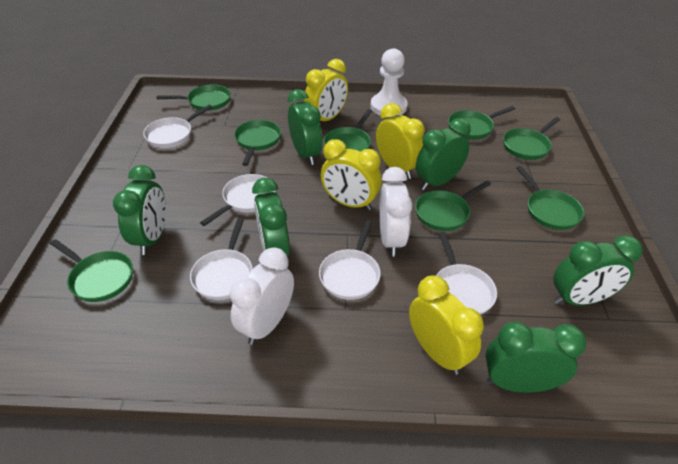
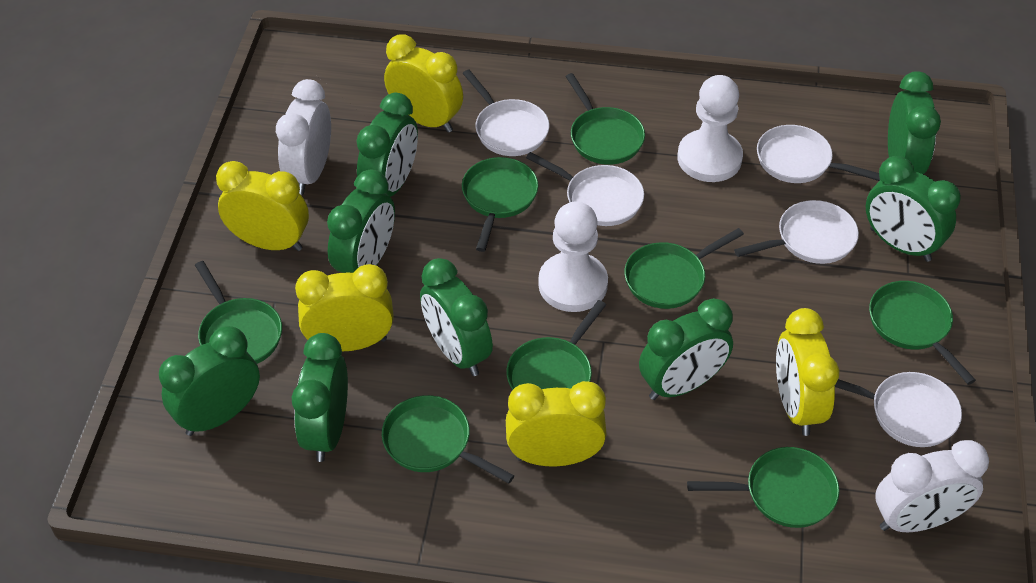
green clock: [113,165,166,255] [252,178,290,256] [288,89,322,165] [416,118,471,190] [486,322,586,393] [553,235,643,306] = 6 -> [159,326,260,436] [292,333,348,462] [327,169,395,273] [356,93,418,197] [420,258,493,376] [639,298,733,400] [866,156,961,262] [888,71,941,174] = 8
white pawn: [370,48,408,117] = 1 -> [538,201,608,312] [678,75,743,182] = 2
yellow clock: [304,59,348,121] [321,139,382,210] [376,103,425,179] [409,275,484,375] = 4 -> [216,161,309,251] [295,264,394,351] [384,35,463,133] [506,381,607,466] [776,308,839,436] = 5

